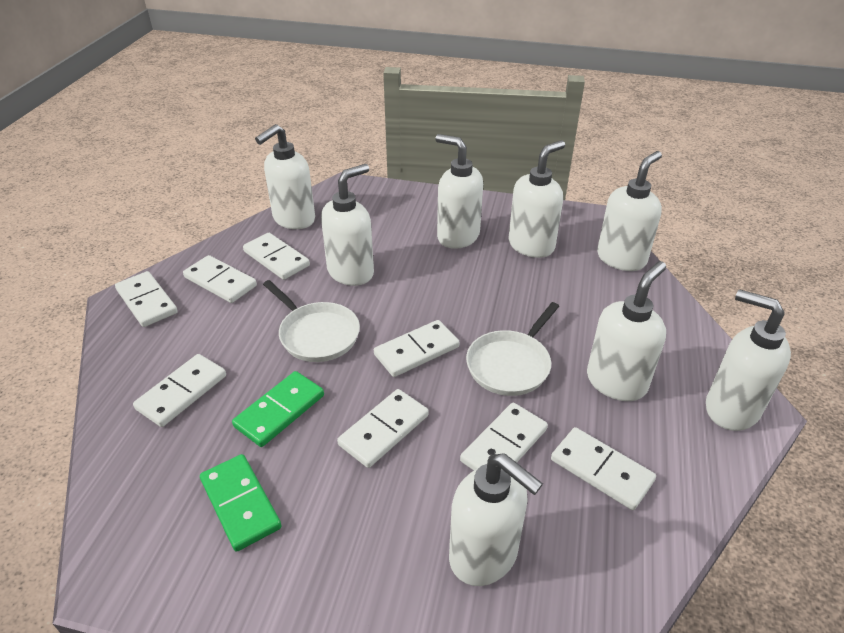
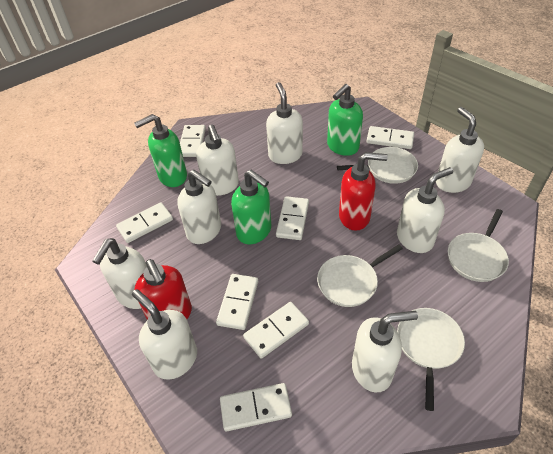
green domino: [200,454,281,552] [232,371,324,447] = 2 -> none = 0
green soap dispenser: none = 0 -> [134,114,187,187] [231,170,271,244] [327,84,363,156] = 3
red soap dispenser: none = 0 -> [135,259,192,320] [339,152,388,231] = 2
white domino: [115,271,178,327] [133,354,226,427] [183,255,257,303] [243,233,310,280] [337,389,429,468] [374,320,459,377] [460,403,548,470] [551,427,656,510] = 8 -> [116,202,173,243] [180,125,206,157] [216,274,258,330] [220,383,292,431] [243,302,309,359] [276,196,309,240] [366,126,414,149] = 7
white pan: [263,280,360,362] [466,302,559,396] = 2 -> [317,244,403,307] [337,147,418,184] [397,308,465,411] [448,209,509,282] = 4

